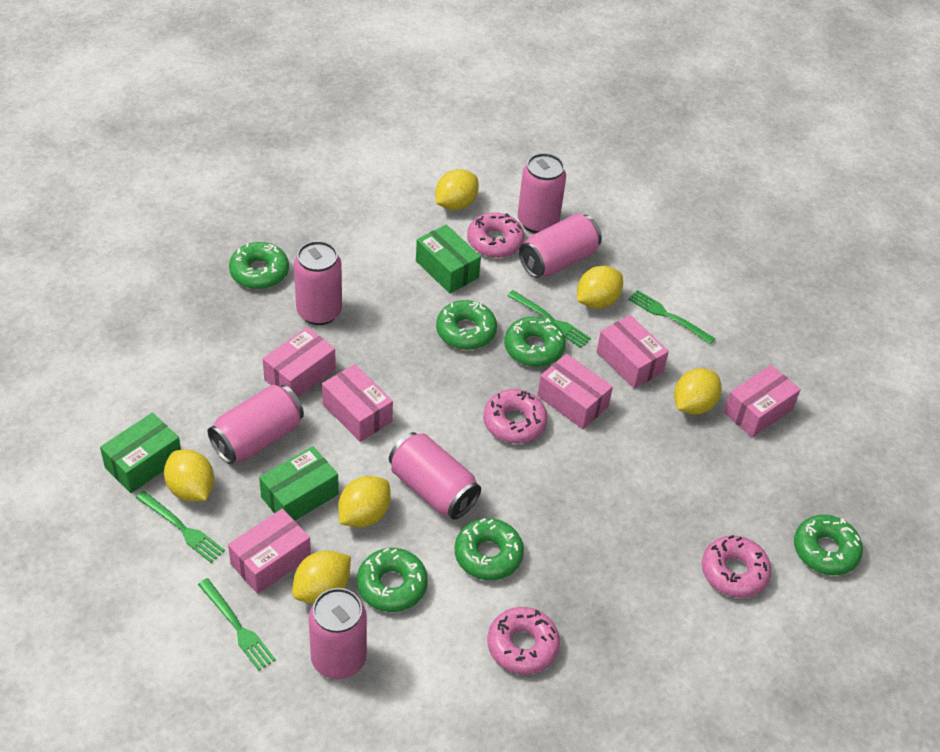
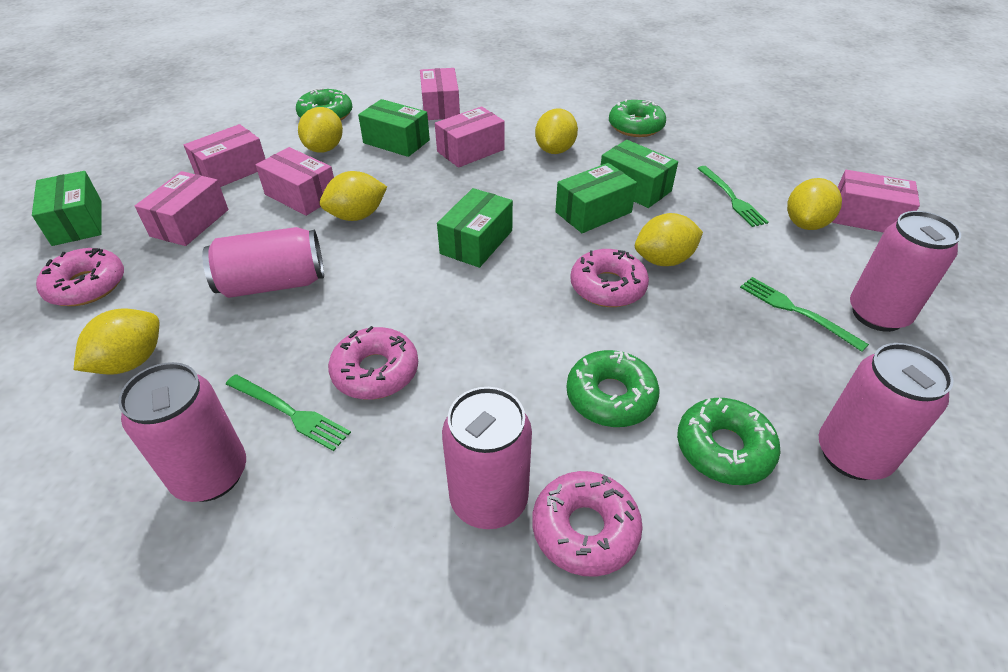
green box: [100,413,181,493] [259,446,339,520] [416,224,481,293] = 3 -> [32,171,101,246] [358,99,430,157] [437,188,513,268] [555,163,637,233] [601,140,678,208] = 5
green donut: [229,242,289,289] [357,548,428,612] [436,300,497,350] [455,518,524,580] [504,316,566,367] [794,515,863,575] = 6 -> [296,88,352,120] [566,350,659,427] [609,99,666,137] [677,398,780,485] = 4
green fork: [135,491,225,563] [198,578,276,671] [507,290,591,348] [628,290,715,344] = 4 -> [226,374,351,451] [697,166,769,227] [740,277,869,352] = 3
pink can: [208,385,304,464] [294,241,342,325] [309,588,367,679] [389,432,481,520] [518,153,566,233] [519,214,602,278] = 6 -> [118,362,246,502] [202,227,324,298] [442,387,532,529] [819,343,953,480] [850,211,961,332] = 5

